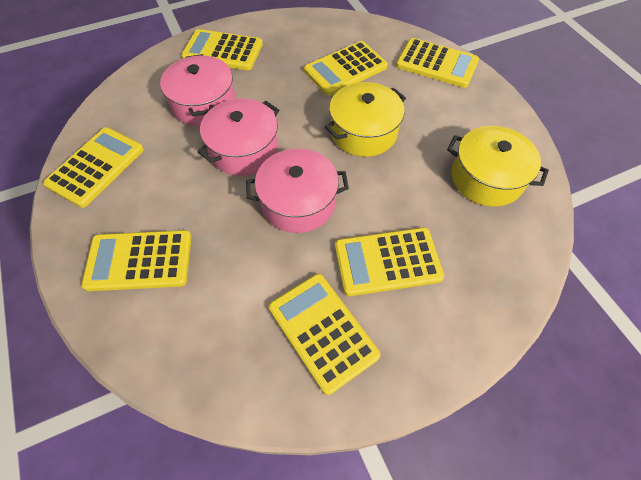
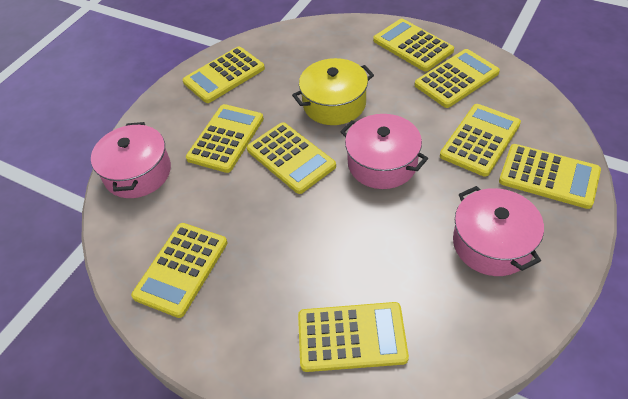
yellow calculator: [43,127,144,208] [81,230,192,291] [181,29,263,70] [269,274,380,395] [304,41,388,96] [335,227,444,296] [396,38,479,88] = 7 -> [131,223,227,318] [182,46,265,103] [186,104,264,173] [247,122,336,194] [298,302,409,372] [373,18,454,72] [415,49,500,108] [440,104,521,177] [499,144,601,209] = 9
yellow pot: [325,82,406,157] [447,126,549,207] = 2 -> [292,58,374,125] = 1

